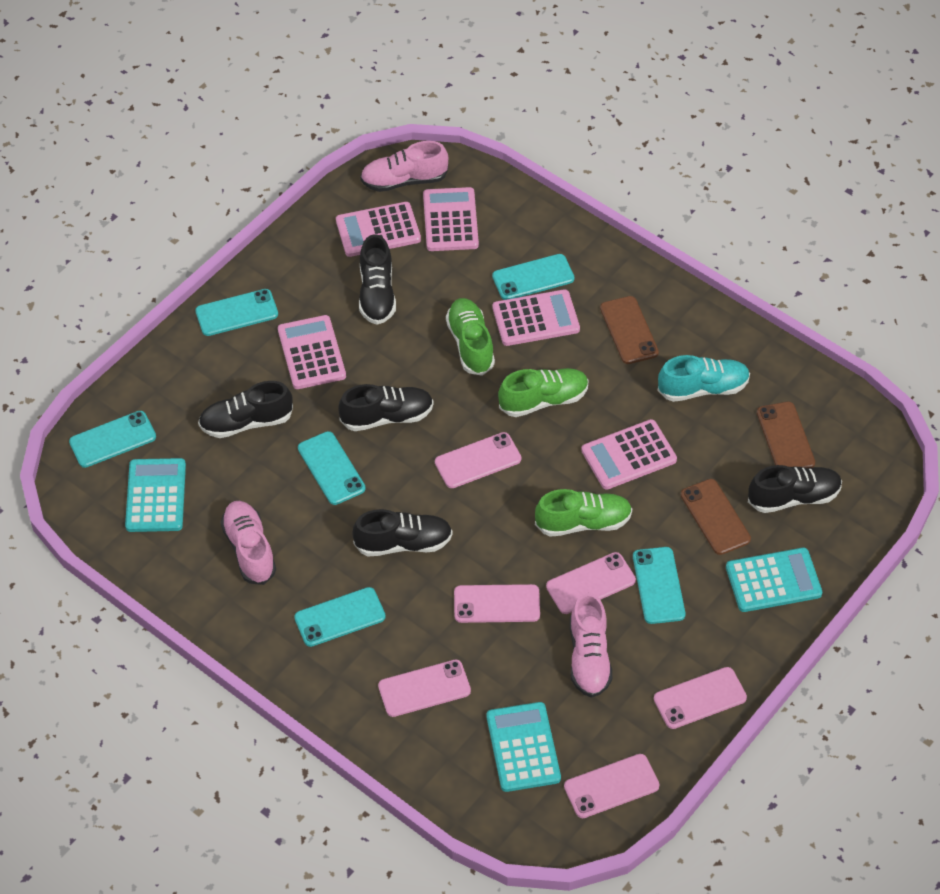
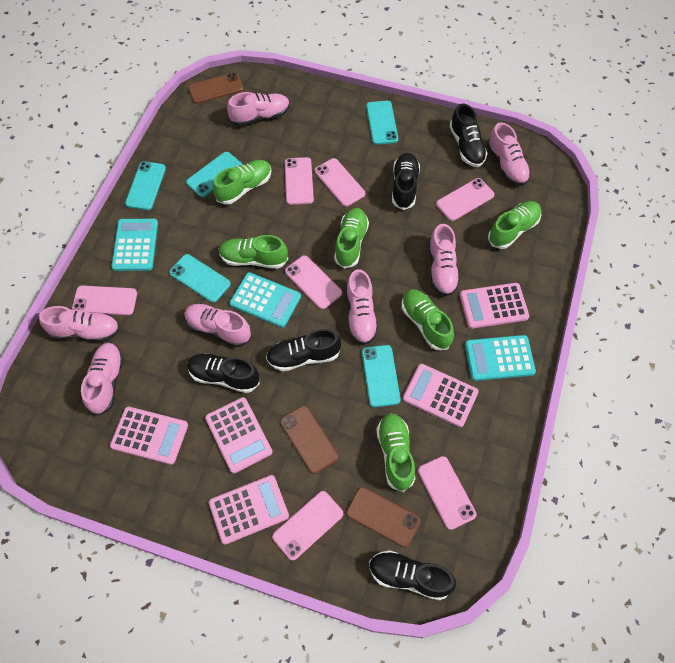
green shoe: [446,298,495,376] [498,368,589,417] [535,489,632,537] = 3 -> [213,160,272,205] [219,235,288,269] [334,208,369,269] [376,413,415,492] [402,289,454,350] [488,201,541,249] = 6
pink phone: [378,660,471,717] [435,432,521,488] [454,584,540,623] [546,552,636,614] [564,754,660,818] [654,667,747,729] = 6 -> [72,286,137,315] [272,491,343,560] [285,157,314,205] [285,255,342,309] [315,158,365,206] [418,456,477,530] [436,178,495,221] = 7
pink shoe: [221,501,276,585] [360,141,448,192] [570,593,612,698] = 3 -> [39,306,120,342] [81,343,124,416] [184,304,251,347] [227,92,290,126] [346,269,378,345] [428,224,460,296] [487,122,531,186] = 7
turquoise phone: [69,411,156,468] [195,289,278,336] [294,587,386,647] [298,431,366,505] [492,254,574,300] [633,547,685,624] = 6 -> [125,161,166,210] [169,254,231,303] [186,152,242,197] [362,345,401,407] [366,101,398,145] = 5
turquoise shoe: [657,355,750,402] = 1 -> none = 0

